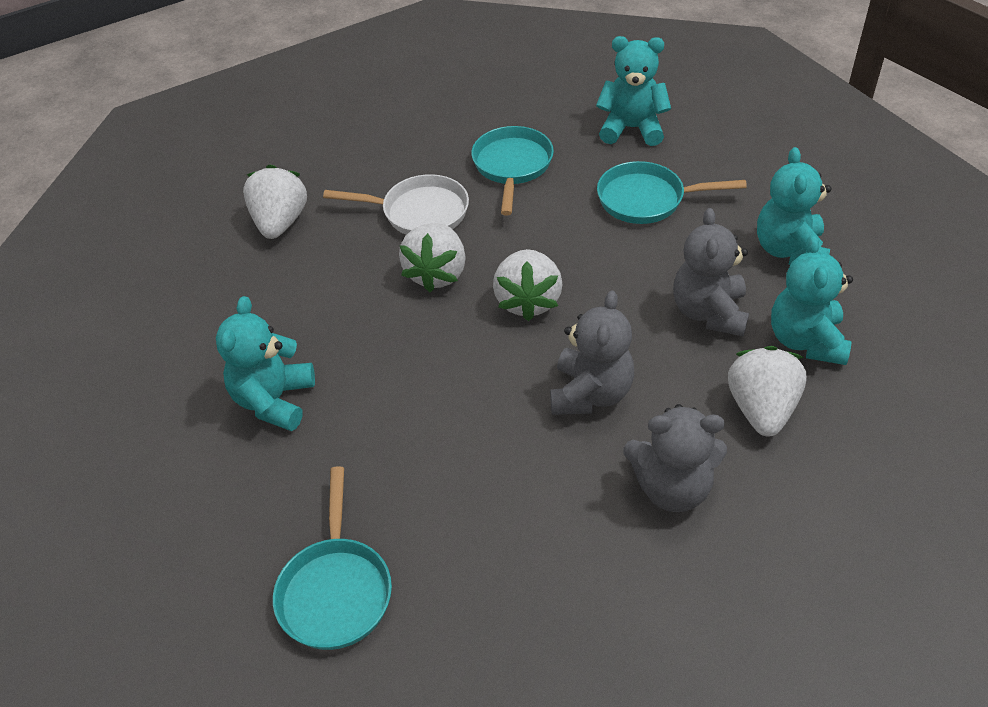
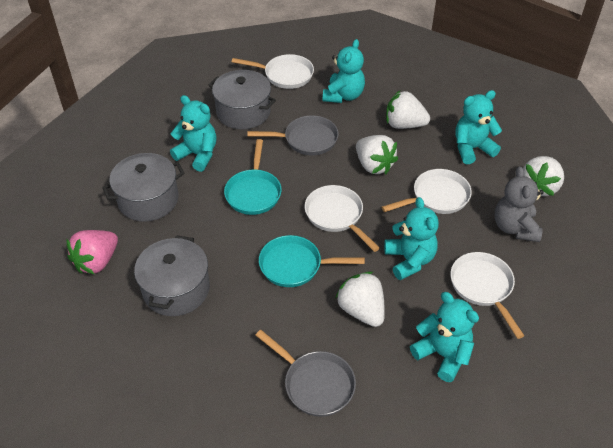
grey pan: none = 0 -> [247,116,339,155] [255,330,356,417] = 2
grey pot: none = 0 -> [102,153,185,222] [134,235,210,316] [209,70,276,129] = 3
grey teddy bear: [550,290,634,415] [624,404,727,512] [673,208,749,336] = 3 -> [495,166,544,242] = 1
pink strawberry: none = 0 -> [67,230,118,275] = 1
turquoise pan: [273,466,392,650] [471,126,554,216] [597,161,747,224] = 3 -> [224,139,281,215] [259,235,365,287] = 2
turquoise teddy bear: [216,296,315,431] [596,36,671,146] [757,147,831,265] [771,235,853,365] = 4 -> [170,95,217,172] [323,39,365,103] [384,197,439,280] [410,292,479,382] [456,90,502,164] = 5
white pan: [323,174,469,235] = 1 -> [232,54,314,89] [305,185,380,252] [382,169,472,214] [450,252,524,339] = 4

